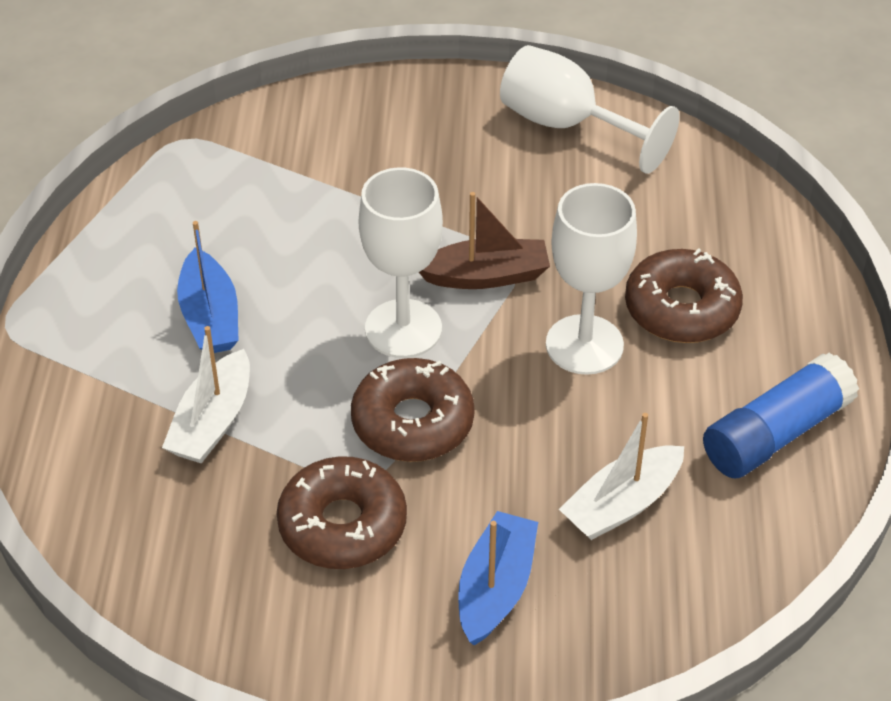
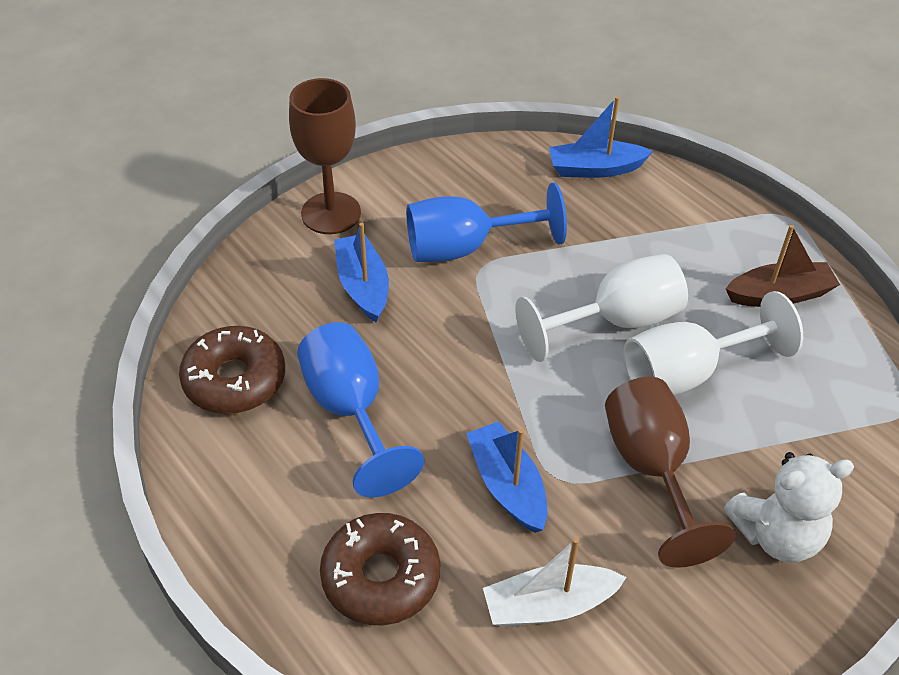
blue boat: [177,221,239,353] [458,511,538,645] = 2 -> [334,223,389,322] [466,421,548,533] [549,96,653,178] = 3
blue glue stick: [703,353,859,478] = 1 -> none = 0
blue goblet: none = 0 -> [297,322,424,498] [406,183,567,262] = 2
brown donut: [277,456,407,569] [351,358,475,462] [625,248,743,343] = 3 -> [179,326,285,414] [320,513,440,625] = 2
brown goblet: none = 0 -> [289,78,361,234] [605,377,735,568] = 2
white boat: [162,326,250,464] [559,413,684,540] = 2 -> [483,538,627,627] = 1
white goblet: [359,167,443,358] [500,45,680,174] [546,183,637,375] = 3 -> [515,254,688,362] [624,291,803,395] = 2
white teddy bear: none = 0 -> [724,452,854,563] = 1

